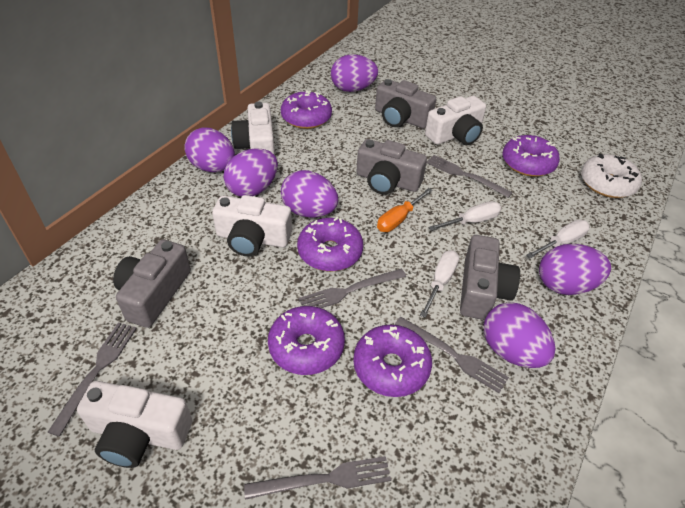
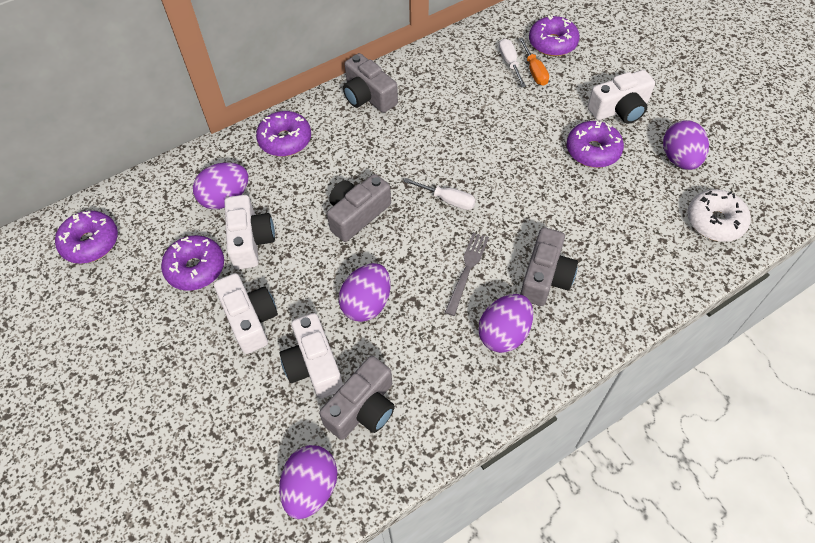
grey fork: [48,322,137,437] [244,456,391,500] [299,269,406,308] [395,317,509,393] [426,155,513,198] = 5 -> [445,233,489,316] = 1
purple egg: [185,127,235,172] [224,149,278,197] [281,170,338,218] [331,54,378,92] [484,302,555,368] [539,244,611,295] = 6 -> [193,162,248,209] [279,445,338,519] [339,263,391,322] [478,294,533,353] [663,120,709,170] = 5
white screwdriver: [420,250,459,318] [429,201,501,231] [526,219,590,259] = 3 -> [404,178,476,210] [499,39,526,87] = 2

